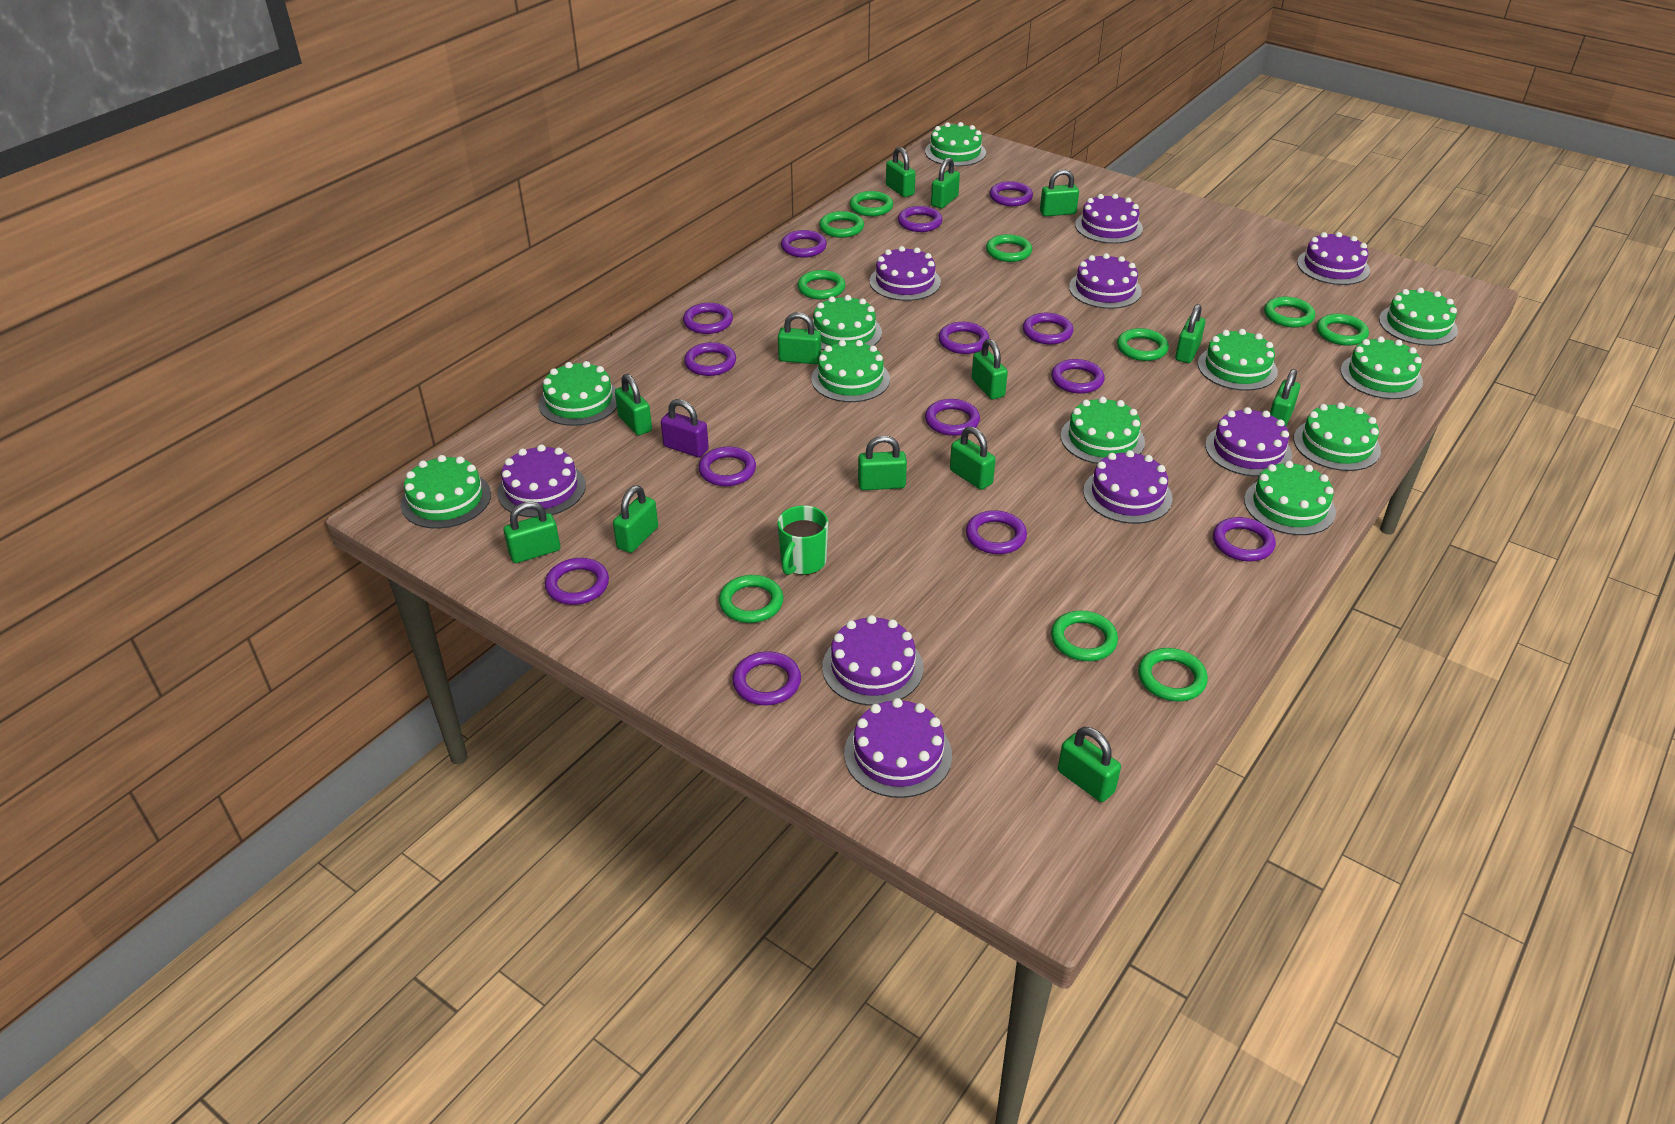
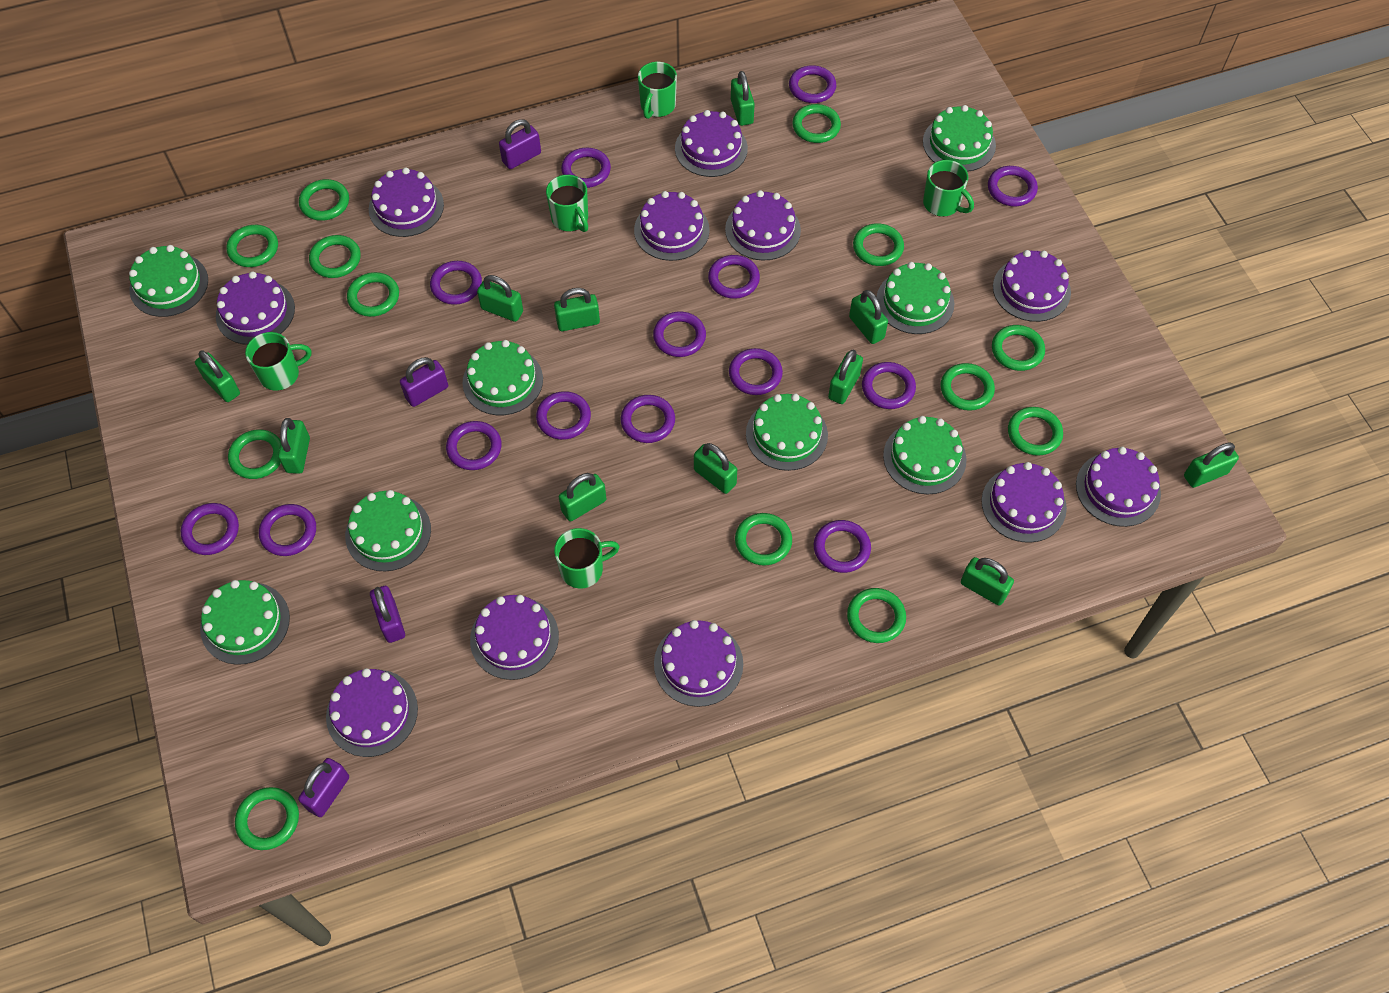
green cake: [401,455,491,529] [538,361,617,426] [811,340,890,402] [813,295,882,350] [925,122,986,166] [1061,397,1145,464] [1198,329,1278,391] [1244,461,1336,535] [1294,402,1381,471] [1340,336,1423,399] [1379,287,1458,346] = 11 -> [129,245,208,317] [200,580,290,665] [345,490,431,571] [462,340,543,415] [746,394,828,471] [877,262,954,334] [883,416,966,495] [923,105,996,172] = 8
green mug: [777,505,828,575] = 1 -> [245,332,311,391] [546,175,588,232] [554,528,620,589] [638,62,677,119] [923,160,974,217] = 5
green padlock: [503,501,560,563] [613,485,658,553] [615,374,652,436] [778,312,821,364] [858,435,907,490] [886,147,916,197] [931,157,960,209] [950,426,996,490] [972,339,1008,399] [1040,169,1079,216] [1058,727,1121,802] [1175,304,1205,363] [1270,369,1300,426] = 13 -> [195,350,240,402] [278,418,310,474] [477,275,523,322] [554,288,600,331] [559,473,606,521] [694,443,737,494] [731,71,755,126] [828,350,863,404] [849,290,888,344] [961,557,1014,606] [1184,443,1239,488] = 11
green ring: [719,575,783,623] [797,270,846,300] [819,211,864,238] [850,191,893,216] [986,234,1032,262] [1051,610,1118,661] [1117,328,1169,361] [1138,648,1208,701] [1264,297,1315,328] [1316,314,1369,346] = 10 -> [226,225,278,267] [228,429,281,479] [235,787,299,850] [299,179,349,221] [309,235,361,278] [347,272,399,317] [735,513,792,566] [792,104,841,143] [847,588,906,643] [853,223,904,266] [941,363,995,411] [992,325,1045,371] [1008,407,1063,456] = 13
purple cake: [497,444,586,517] [822,615,923,706] [844,698,952,798] [870,246,941,301] [1069,253,1142,309] [1075,194,1143,244] [1083,450,1172,524] [1205,407,1292,477] [1297,232,1370,285] = 9 -> [216,271,295,345] [326,668,418,757] [369,167,444,237] [470,595,559,680] [634,191,710,261] [654,620,743,707] [675,110,748,177] [725,190,801,261] [982,462,1067,543] [993,250,1071,322] [1076,447,1161,527] = 11
purple padlock: [661,399,709,457] = 1 -> [298,758,349,817] [370,586,405,643] [400,357,448,407] [499,119,541,169] = 4

